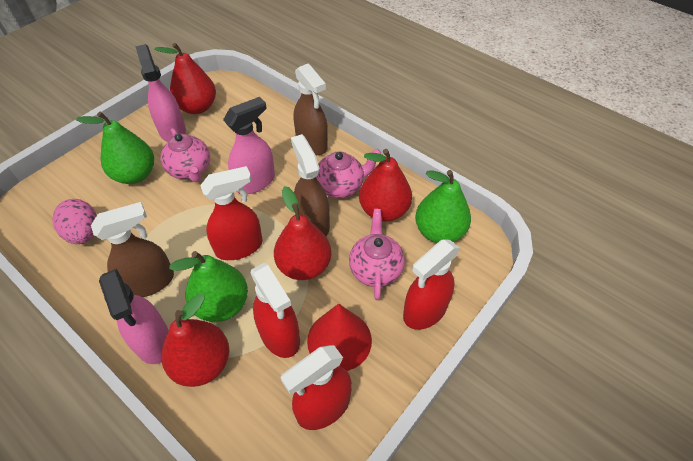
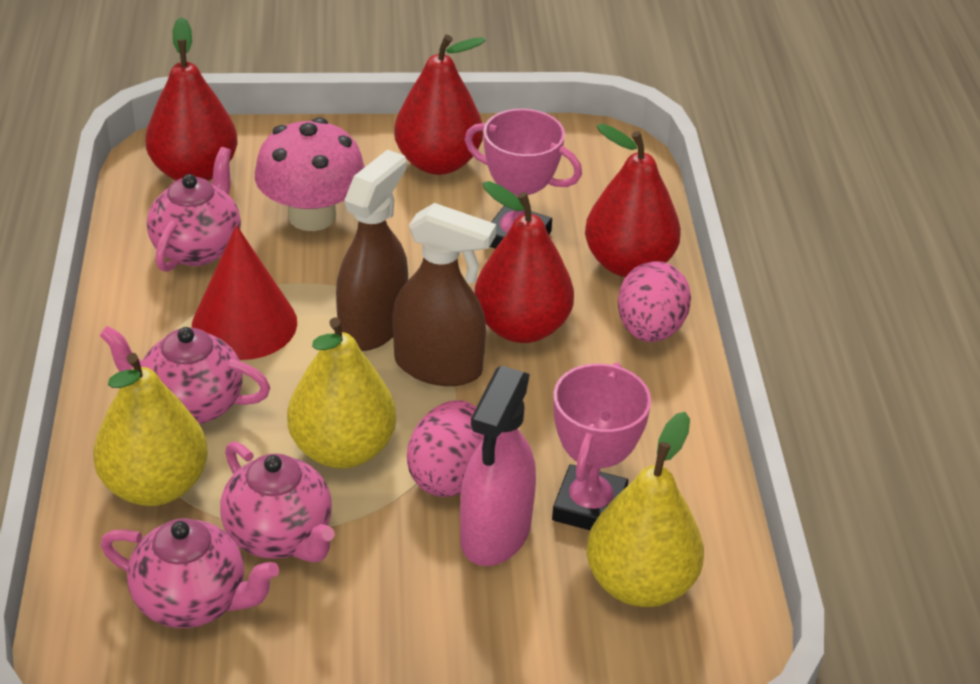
brown spray bottle: [91,202,174,297] [291,134,330,236] [294,63,328,155] = 3 -> [336,149,408,351] [392,203,496,386] = 2
green pear: [76,112,154,184] [169,251,248,322] [415,170,471,243] = 3 -> none = 0
pink egg: [52,199,97,244] = 1 -> [407,400,484,497] [618,261,691,342] = 2
pink mushroom: none = 0 -> [255,117,365,231] = 1
pink spray bottle: [99,269,169,364] [135,44,186,142] [223,97,275,194] = 3 -> [460,366,536,566] = 1
pink teapot: [161,128,210,182] [316,148,381,198] [349,209,405,300] = 3 -> [100,326,270,424] [101,518,279,628] [147,147,241,272] [220,441,335,562] = 4
pink trophy: none = 0 -> [465,109,582,249] [552,363,651,530] = 2
red spray bottle: [200,166,263,260] [251,263,300,358] [280,345,352,430] [403,239,460,330] = 4 -> none = 0
yellow pear: none = 0 -> [93,353,208,506] [287,317,396,469] [586,412,704,607] = 3

